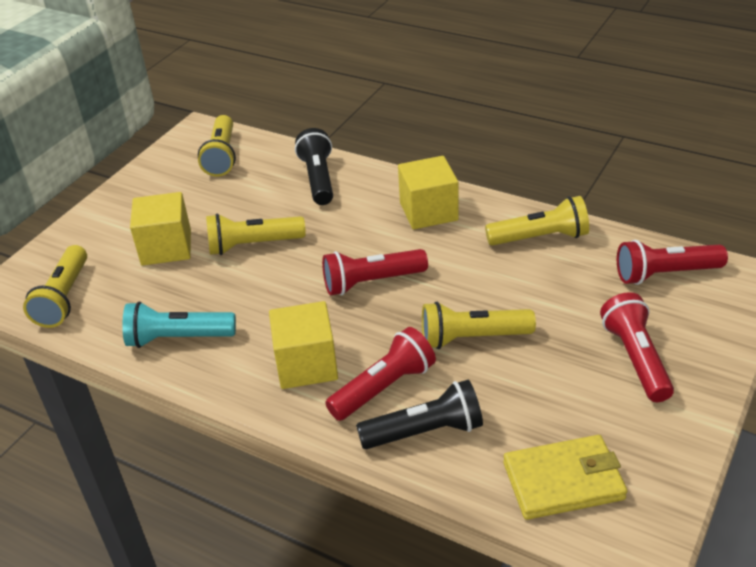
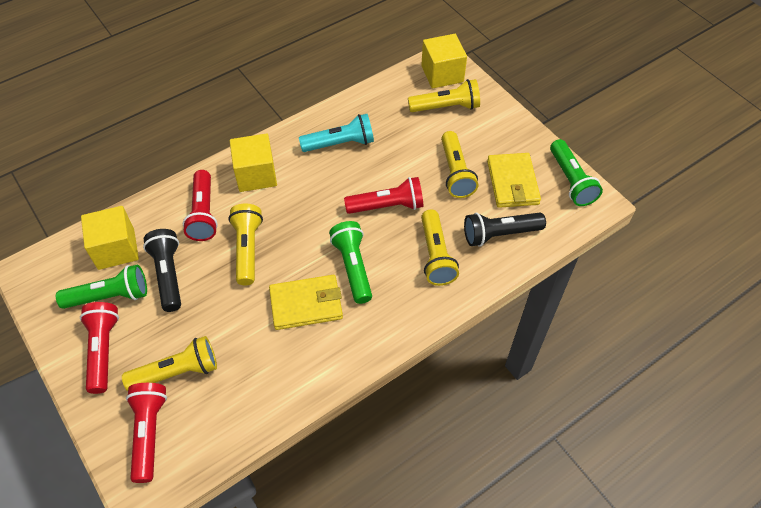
green flashlight: none = 0 -> [56,265,147,309] [329,221,372,304] [550,139,603,206] = 3
yellow wallet: [503,435,627,520] = 1 -> [269,275,343,330] [487,153,541,208] = 2

